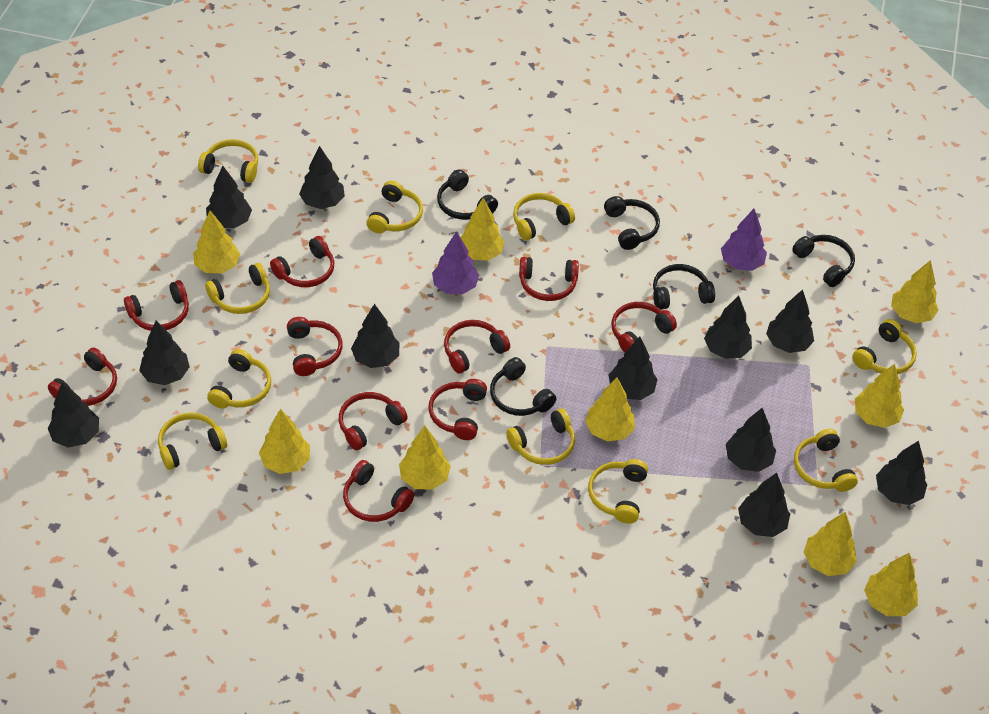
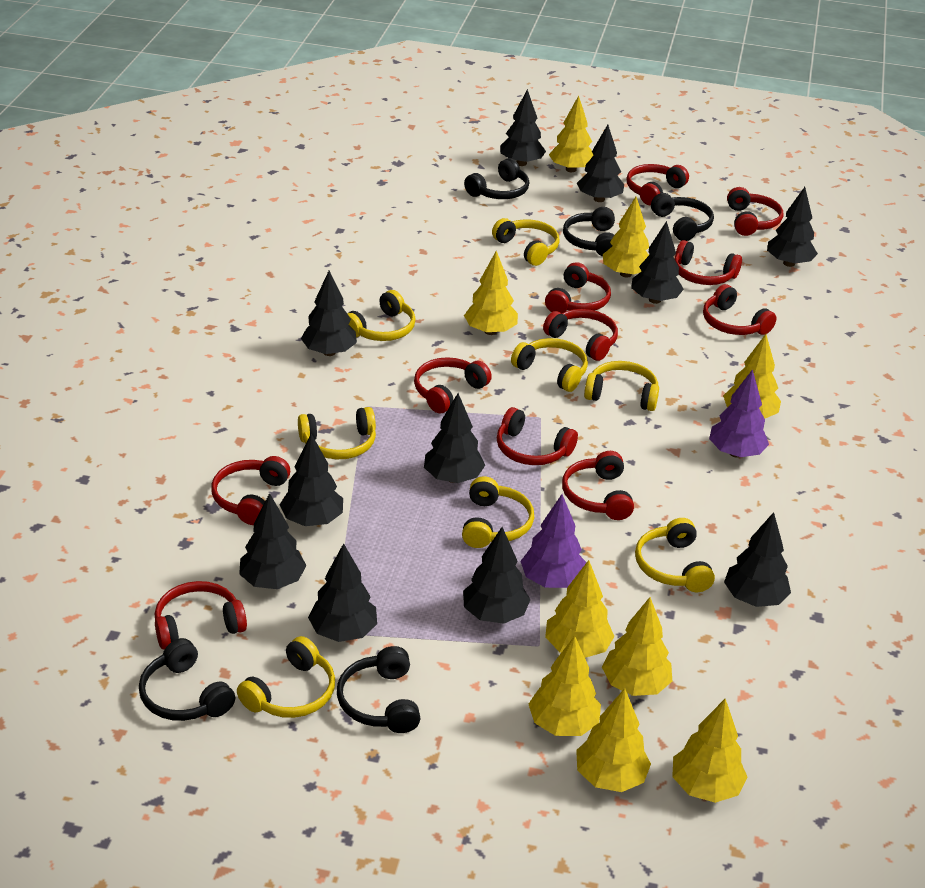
red headphones: [48,347,117,406] [124,280,189,331] [270,236,334,287] [287,317,343,376] [339,392,408,450] [343,460,415,522] [428,379,487,440] [444,320,510,374] [519,257,579,301] [611,302,677,353] = 10 -> [155,581,247,650] [211,456,290,525] [414,357,492,413] [497,407,578,465] [543,309,618,361] [545,262,611,313] [562,451,634,520] [627,164,689,206] [674,240,742,285] [703,284,777,335] [727,187,783,236] = 11
yellow headphones: [158,413,227,470] [198,139,258,183] [205,263,270,314] [207,349,271,409] [367,181,423,233] [507,409,575,465] [513,193,575,241] [588,459,648,524] [794,429,858,492] [852,319,917,374] = 10 -> [237,636,335,718] [298,407,376,459] [347,290,416,341] [462,476,534,548] [492,218,560,266] [511,338,588,392] [584,361,659,411] [635,518,715,592] = 8

